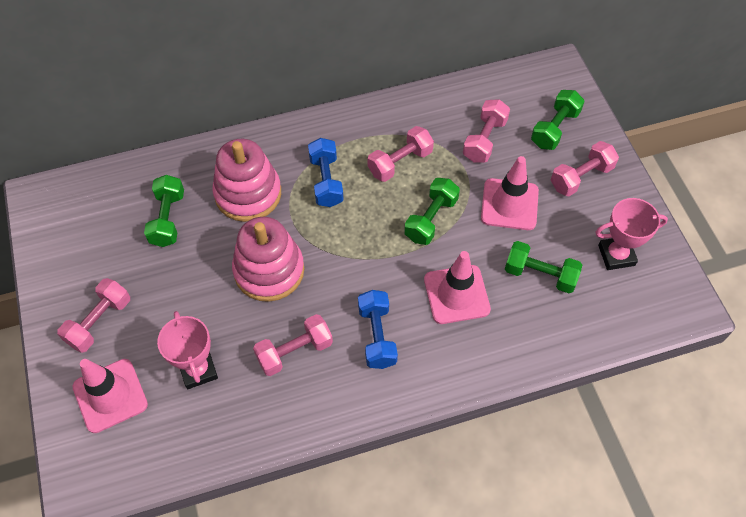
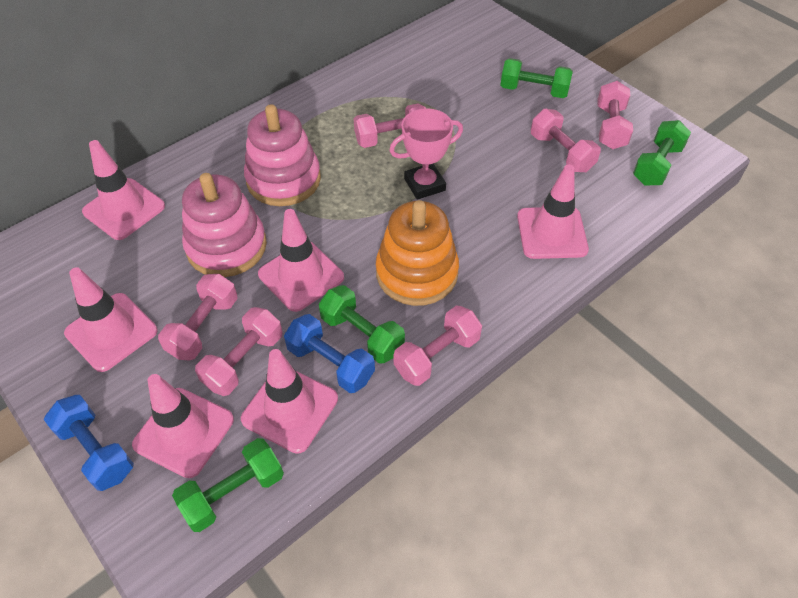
orange stacking toy: none = 0 -> [376,200,459,306] = 1
pink dumbbell: [57,278,130,353] [253,314,333,376] [368,126,434,182] [463,99,510,162] [551,141,619,196] = 5 -> [158,274,238,361] [195,307,283,396] [354,104,426,148] [394,306,482,386] [531,109,601,172] [597,81,633,149] = 6
pink traffic cone: [72,359,148,433] [424,251,491,324] [481,156,539,230] = 3 -> [64,267,158,372] [82,140,165,240] [132,374,234,478] [241,349,338,454] [258,209,344,312] [517,165,589,259] = 6
pink trophy: [157,311,218,389] [595,198,668,270] = 2 -> [389,108,463,200] = 1

